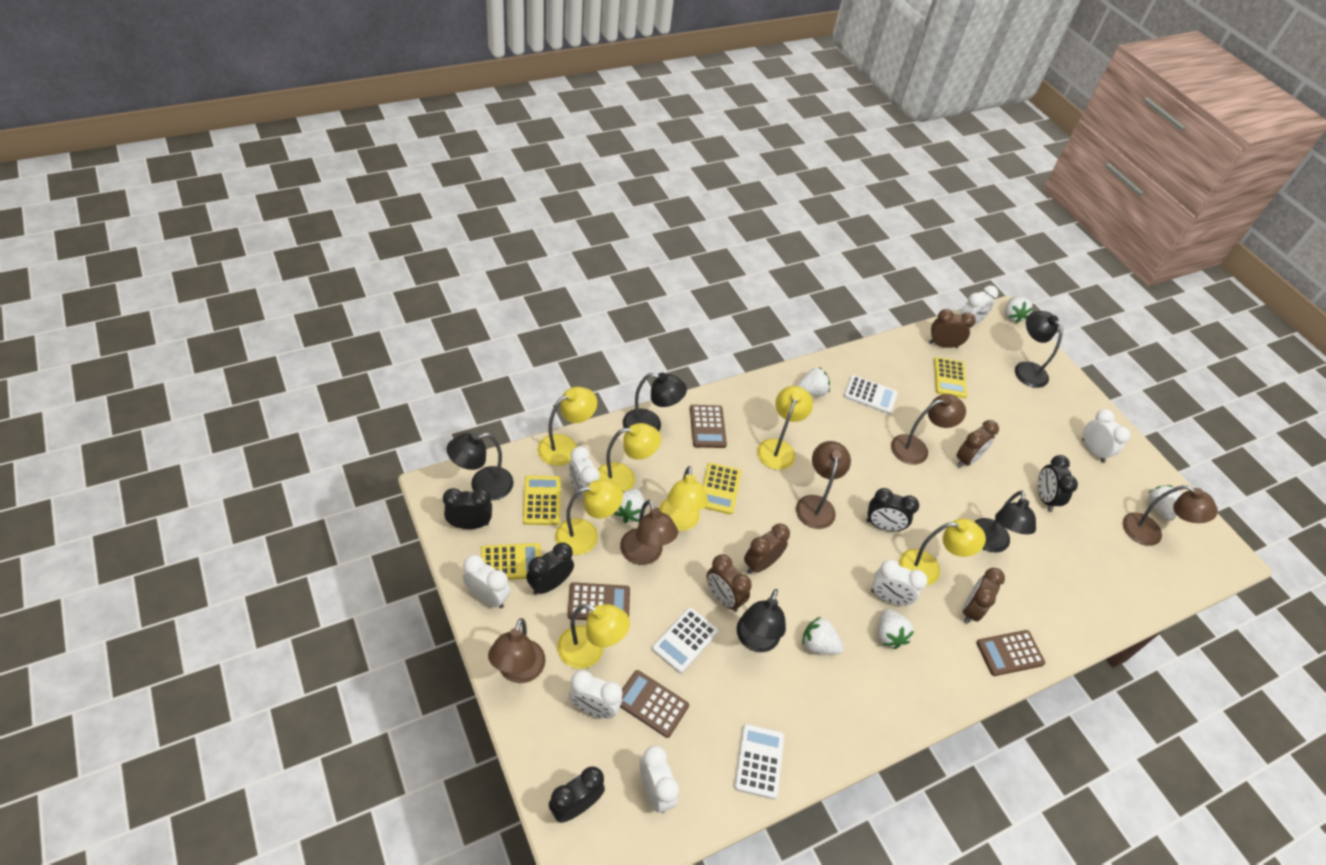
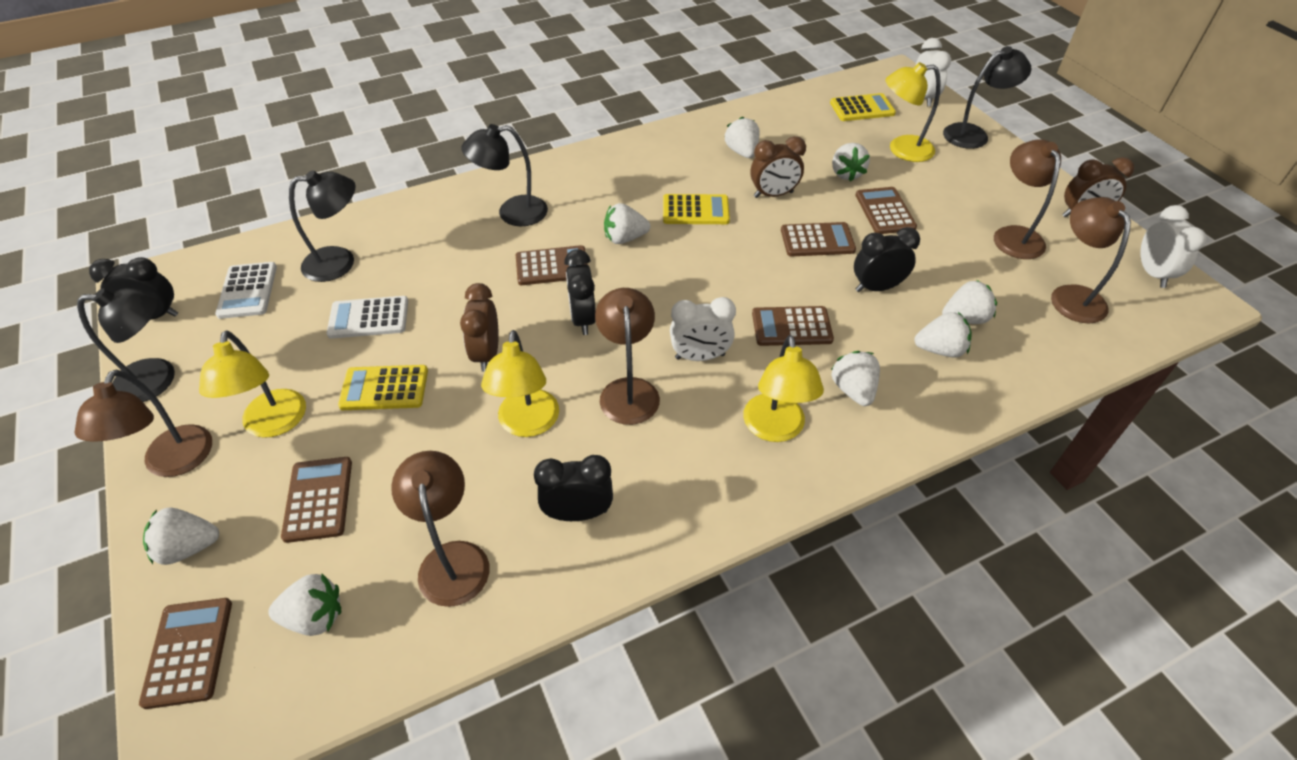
black clock: [443,488,492,529] [526,542,574,595] [549,766,605,823] [866,488,919,532] [1038,455,1078,512] = 5 -> [89,257,178,320] [534,455,613,521] [564,249,596,335] [854,227,920,292] = 4
black lamp: [446,433,514,500] [623,373,687,431] [737,589,786,652] [974,491,1036,553] [1015,311,1063,388] = 5 -> [77,288,175,402] [289,170,356,282] [461,124,548,226] [943,46,1031,149] = 4
brown calculator: [568,582,630,620] [620,670,689,738] [690,405,727,448] [976,630,1045,676] = 4 -> [139,598,232,709] [281,457,352,543] [516,245,588,285] [752,306,834,346] [781,222,856,257] [856,187,917,234] = 6
brown clock: [707,554,752,612] [744,523,790,574] [929,309,976,348] [956,420,999,468] [963,568,1005,624] = 5 -> [460,283,499,372] [750,136,806,198] [1062,157,1135,218] = 3
white calculator: [652,608,719,673] [734,724,784,799] [844,375,898,414] = 3 -> [215,262,277,319] [327,296,408,339] = 2
white clock: [463,555,510,608] [568,670,622,719] [569,446,600,501] [640,746,679,813] [871,560,927,605] [960,286,998,326] [1082,409,1131,463] = 7 -> [670,297,736,361] [915,38,951,106] [1140,205,1206,288] = 3
white strawberry: [614,489,646,523] [797,367,830,396] [802,617,843,655] [878,609,914,649] [1005,296,1033,323] [1148,485,1182,521] = 6 -> [143,508,219,565] [268,574,341,636] [604,203,650,244] [724,117,760,158] [831,351,880,406] [832,143,870,182] [915,312,972,358] [942,280,997,324] = 8
yellow calculator: [481,543,541,580] [523,476,561,525] [703,462,741,514] [934,357,967,398] = 4 -> [338,365,428,410] [663,194,730,224] [830,93,896,121] = 3
yellow lamp: [537,387,597,466] [555,479,623,555] [557,604,630,669] [598,423,661,492] [659,466,708,531] [757,386,813,470] [899,519,986,586] = 7 -> [199,331,306,438] [481,330,559,437] [743,335,824,442] [886,62,941,162] = 4

